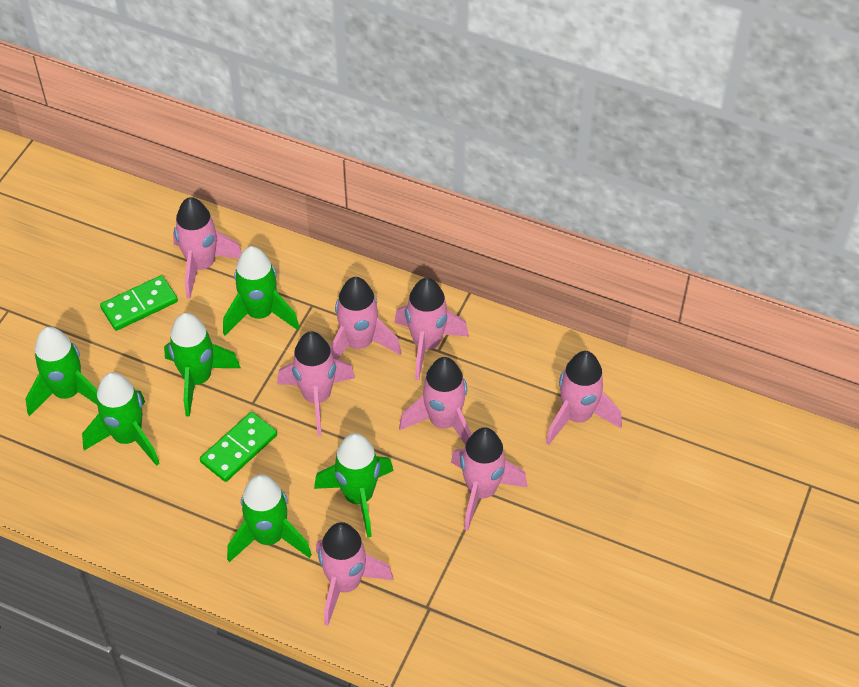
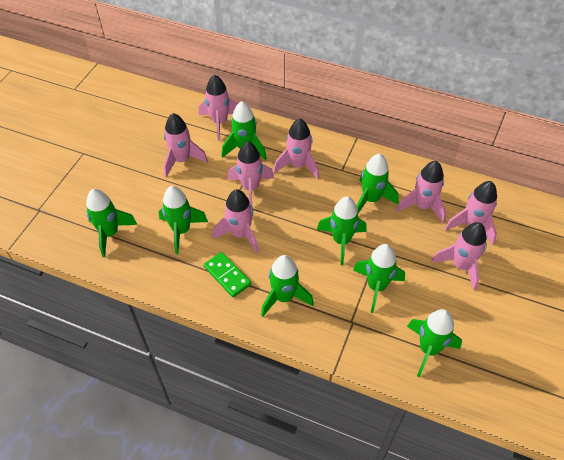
green domino: [100,275,178,331] [200,412,277,482] = 2 -> [204,252,251,298] = 1
green rocket: [25,327,97,416] [82,372,160,466] [164,313,241,417] [223,246,300,335] [227,474,312,562] [314,433,394,537] = 6 -> [86,189,137,257] [159,186,208,254] [221,101,267,160] [261,255,314,317] [317,196,366,265] [353,244,405,313] [357,154,399,213] [407,309,462,377] = 8

